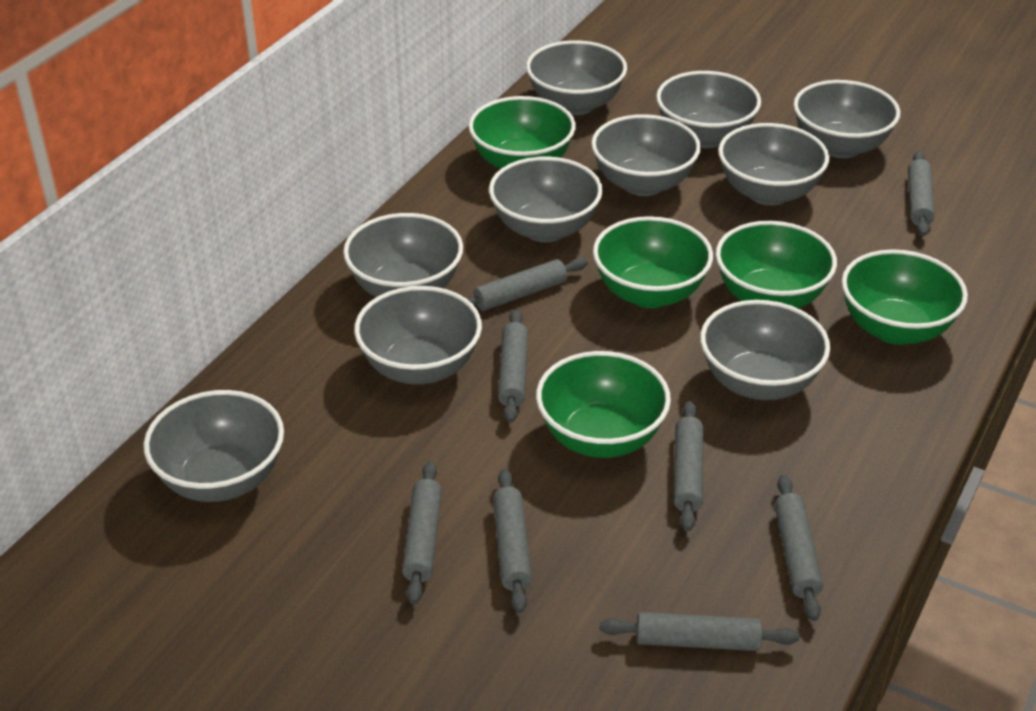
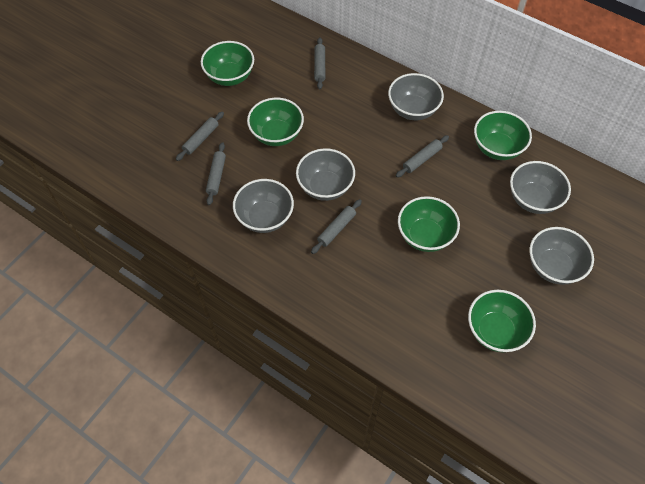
grey bowl: [143,390,284,502] [343,213,463,297] [354,286,482,385] [489,157,603,242] [526,40,627,115] [591,114,701,196] [656,71,761,148] [700,300,830,400] [718,123,829,206] [793,80,900,158] = 10 -> [233,179,294,233] [296,148,355,201] [388,73,444,120] [510,161,571,214] [529,227,594,285] = 5
grey rolling pin: [402,461,442,604] [467,258,588,311] [493,469,532,613] [498,309,528,423] [600,612,799,651] [673,401,703,531] [774,475,823,621] [908,151,935,236] = 8 -> [176,111,224,161] [206,142,226,205] [311,199,362,254] [314,37,325,89] [396,135,449,178] = 5

